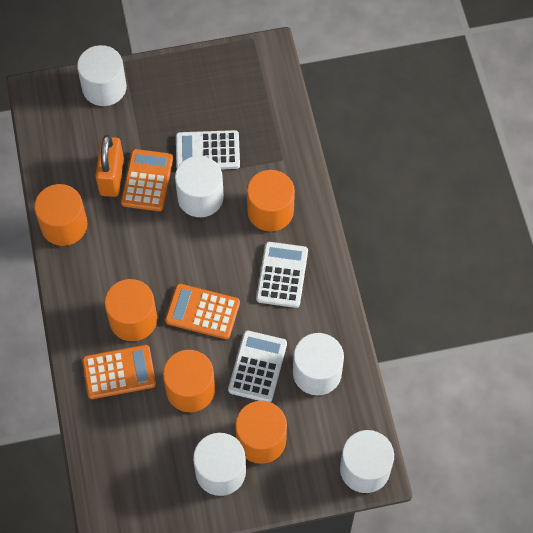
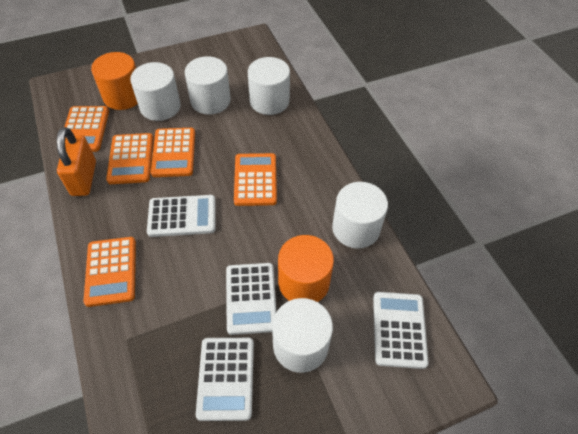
orange calculator: [82,345,156,399] [121,149,173,211] [165,284,240,339] = 3 -> [64,106,109,152] [84,237,136,307] [106,133,153,184] [151,128,195,177] [234,153,277,206] = 5
orange cylinder: [34,184,88,246] [104,279,157,341] [163,350,215,412] [235,401,287,464] [247,170,295,232] = 5 -> [91,52,138,110] [278,235,334,302] = 2
white calculator: [176,130,240,169] [228,331,287,402] [256,242,308,308] = 3 -> [147,195,216,237] [196,338,254,421] [226,263,276,335] [373,292,429,369] = 4

